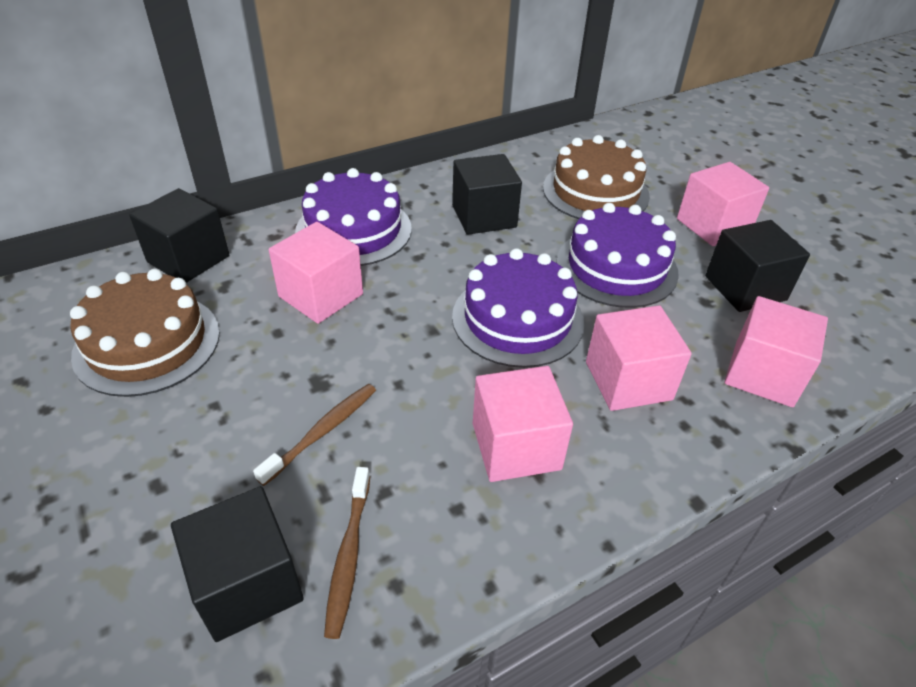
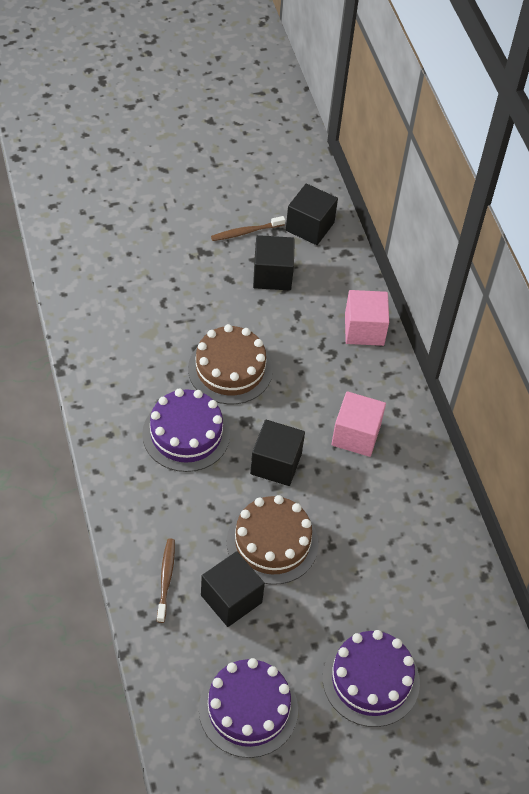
pink cube: [269,222,363,324] [473,366,573,482] [586,305,692,411] [677,162,769,246] [725,296,828,407] = 5 -> [331,391,386,457] [345,290,389,346] = 2

